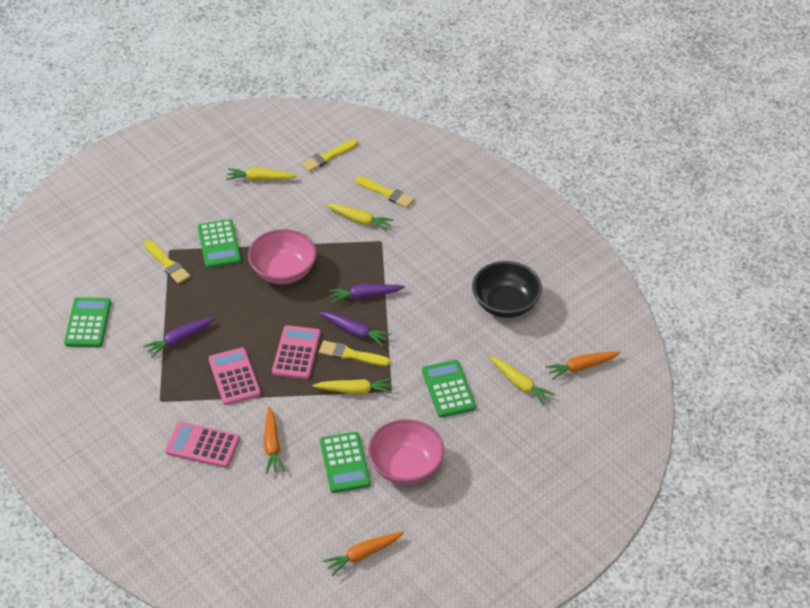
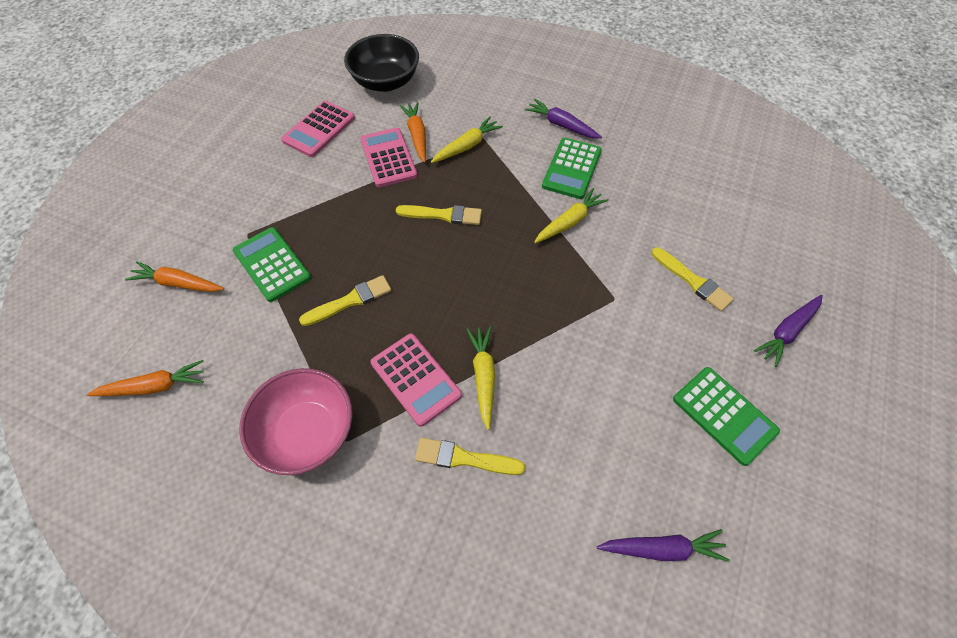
green calculator: [64,297,111,347] [198,219,241,268] [320,432,371,493] [422,360,476,418] = 4 -> [233,227,311,302] [542,138,602,199] [673,367,780,466] = 3
pink bowl: [248,229,317,284] [368,419,445,485] = 2 -> [239,368,353,475] = 1
yellow carrot: [226,168,298,181] [313,379,392,394] [325,203,394,231] [489,357,555,406] = 4 -> [431,116,503,163] [466,327,495,430] [534,188,609,243] = 3

